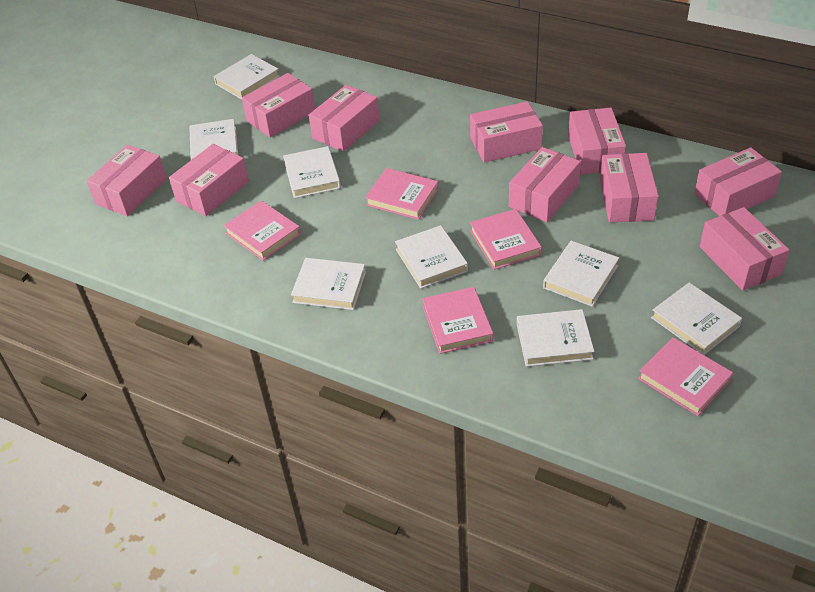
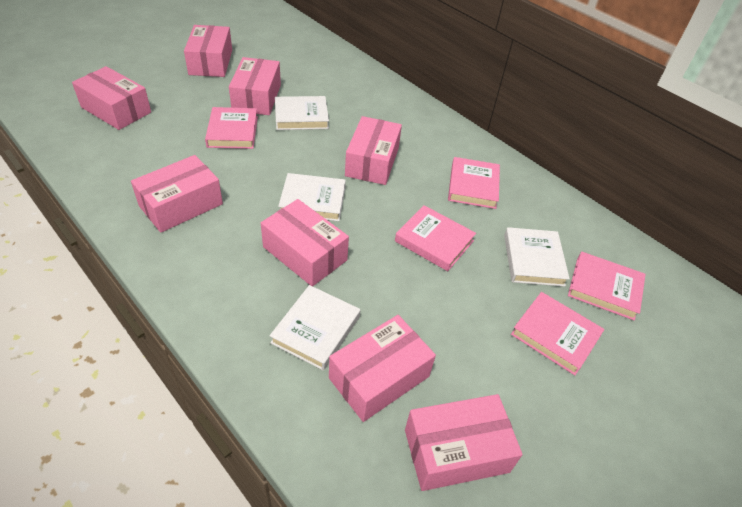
pink box: [86,145,167,216] [169,144,249,216] [242,73,315,138] [309,85,380,152] [470,101,543,163] [509,147,581,222] [568,108,626,174] [600,153,659,222] [694,147,782,216] [700,207,790,291] = 10 -> [72,66,151,130] [131,155,223,233] [184,25,232,77] [229,57,281,115] [261,199,349,286] [329,315,436,422] [345,116,402,185] [405,394,523,491] = 8
white book: [189,119,238,160] [213,54,280,100] [283,146,341,198] [291,258,366,310] [395,225,468,289] [517,309,595,367] [543,241,619,307] [651,283,742,355] = 8 -> [270,285,360,371] [275,96,329,130] [278,173,346,221] [504,227,570,287] = 4

